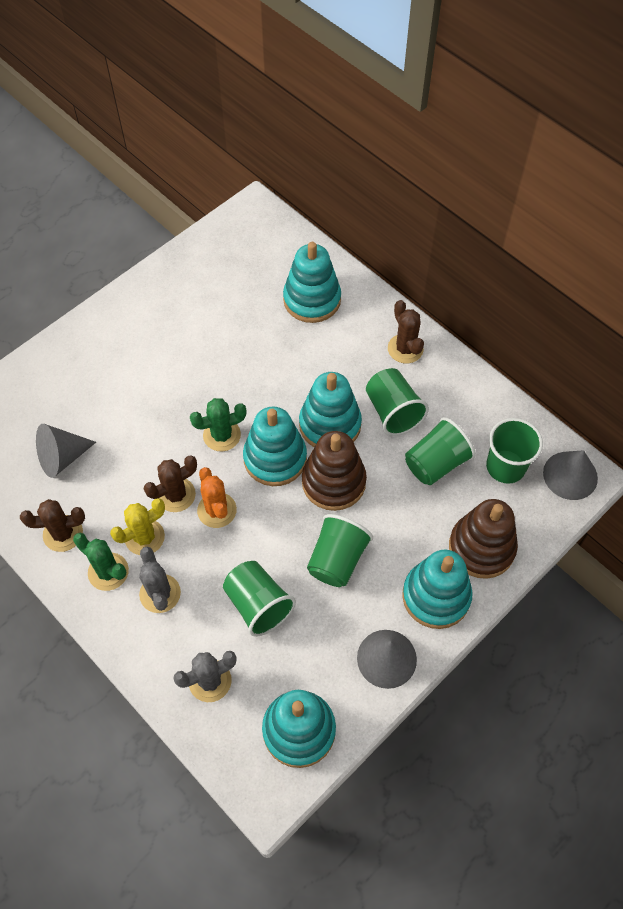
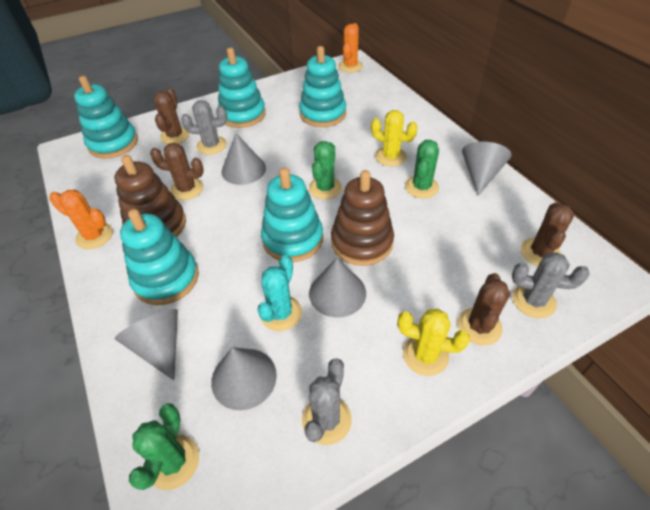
brown cactus: [20,499,85,552] [144,455,197,512] [388,300,424,363] = 3 -> [150,143,204,200] [154,88,190,144] [458,273,510,346] [521,202,574,266] = 4
green cactus: [73,533,129,591] [190,398,247,451] = 2 -> [129,403,199,490] [309,141,342,199] [405,140,439,199] = 3
green cup: [223,561,296,637] [307,514,373,587] [366,368,429,436] [405,417,476,485] [486,418,543,484] = 5 -> none = 0
grey cactus: [139,547,181,613] [173,651,237,702] = 2 -> [181,100,227,155] [302,358,352,445] [512,252,589,318] = 3
grey cone: [36,424,96,478] [357,630,417,689] [543,450,598,500] = 3 -> [115,309,178,380] [211,347,277,410] [221,134,266,185] [309,258,366,318] [462,142,512,196] = 5
orange cactus: [197,467,237,528] = 1 -> [49,189,113,249] [338,23,363,73] = 2
turquoise cactus: none = 0 -> [258,255,302,331] = 1
yellow cactus: [110,498,165,555] = 1 -> [371,110,418,166] [397,309,470,376] = 2

